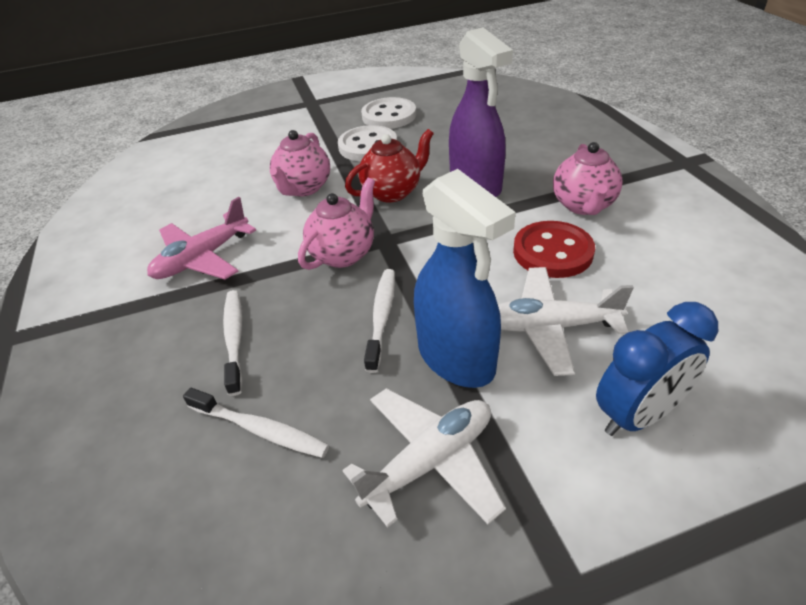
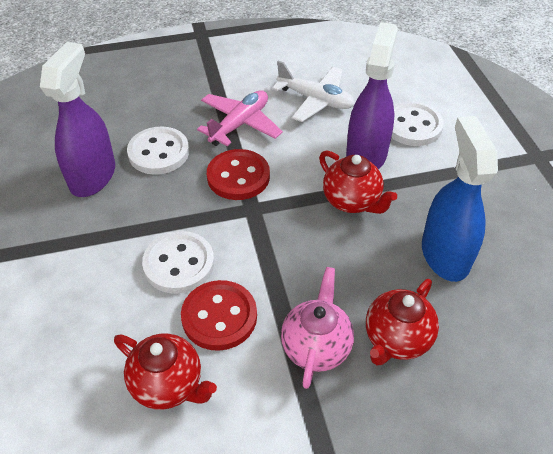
blue clock: [596,302,718,436] = 1 -> none = 0
pink teapot: [270,130,330,197] [298,178,375,270] [553,142,623,215] = 3 -> [281,267,354,389] = 1
purple spray bottle: [449,27,513,197] = 1 -> [40,42,115,197] [346,22,398,169] = 2
red button: [513,221,595,278] = 1 -> [181,280,257,351] [207,149,270,200] = 2
red teapot: [345,129,434,203] = 1 -> [114,334,217,409] [319,150,397,214] [366,279,439,365] = 3
white button: [338,125,397,161] [361,97,416,129] = 2 -> [127,126,189,175] [142,231,214,294] [391,101,444,146] = 3
white plane: [342,388,506,528] [498,267,634,376] = 2 -> [272,61,355,122] = 1
white toothbrush: [183,388,329,458] [223,290,243,396] [364,269,395,373] = 3 -> none = 0

